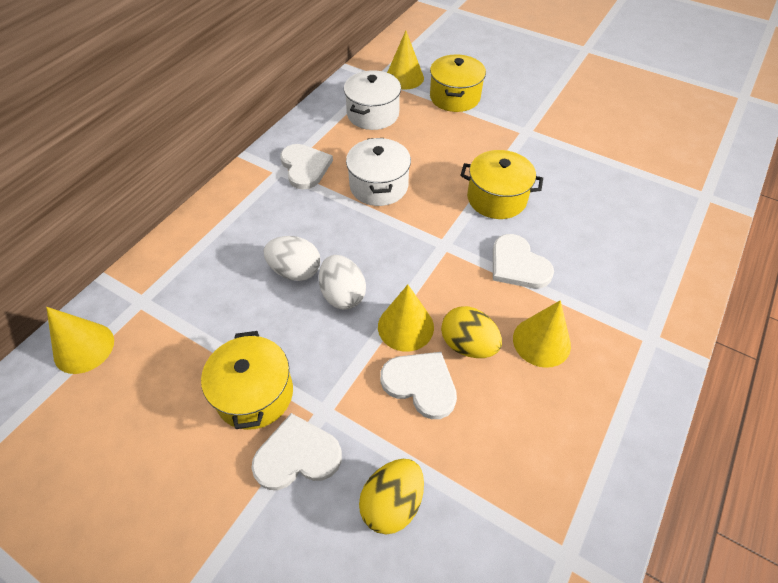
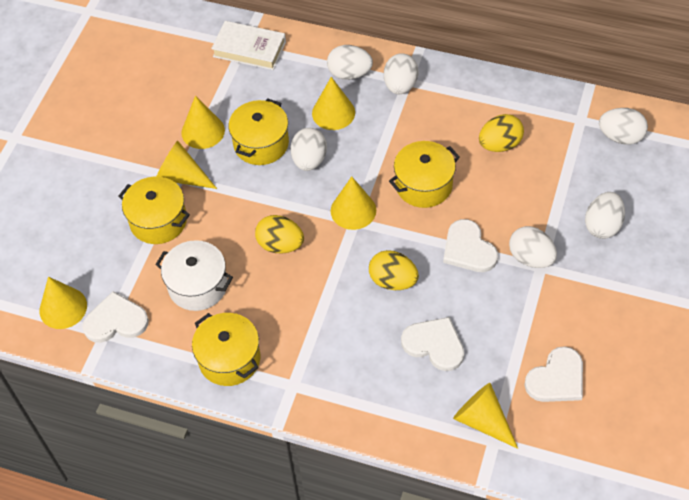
white book: none = 0 -> [211,21,286,70] = 1
white egg: [264,236,320,281] [319,255,366,310] = 2 -> [291,128,327,171] [327,45,373,80] [384,54,419,94] [509,226,557,268] [585,192,625,239] [599,108,648,145] = 6
white pot: [344,70,401,130] [346,138,411,206] = 2 -> [155,240,233,311] = 1
yellow cone: [46,307,114,374] [378,285,434,352] [387,31,424,89] [513,300,571,368] = 4 -> [39,277,87,329] [156,141,217,189] [181,96,225,149] [312,77,355,130] [331,176,376,230] [453,383,518,449] = 6
yellow egg: [359,459,424,534] [441,306,502,358] = 2 -> [255,215,304,254] [369,250,419,290] [479,114,524,152] = 3
yellow pot: [201,331,293,430] [430,54,486,112] [460,150,543,219] = 3 -> [119,177,190,244] [192,313,260,386] [228,98,289,165] [389,141,460,208] = 4

